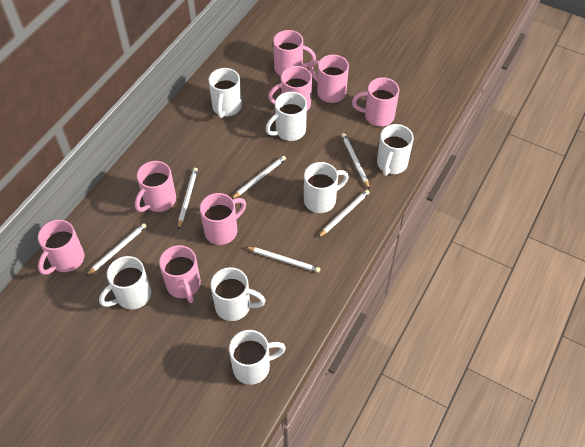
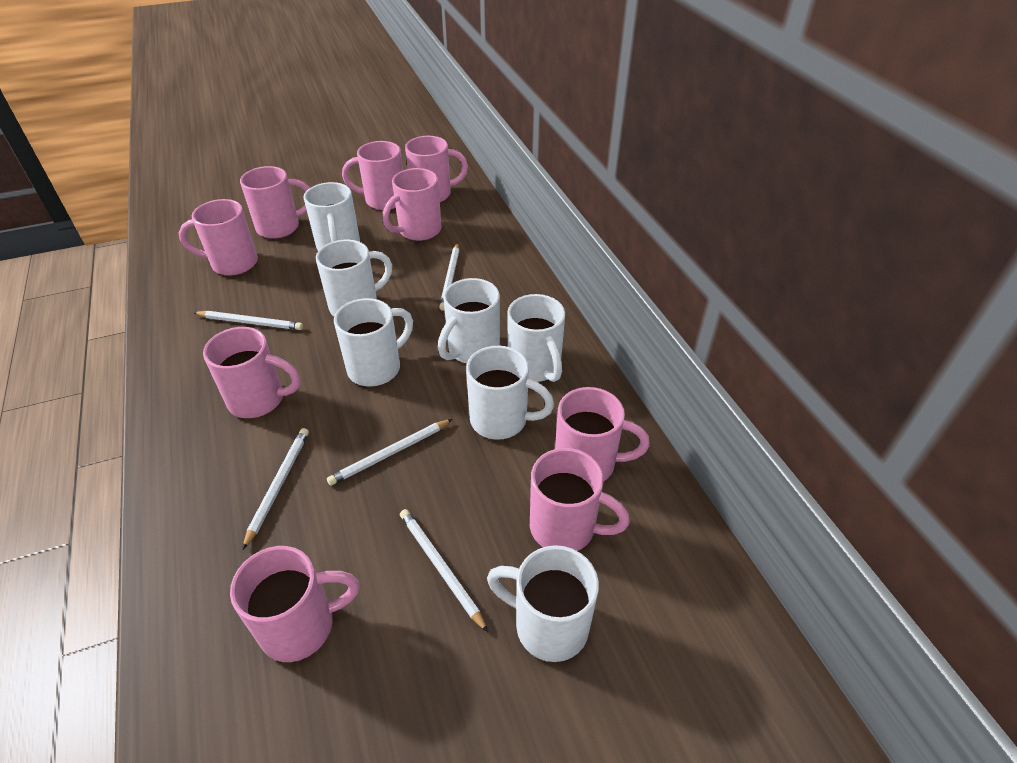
pink mug: [38,220,84,275] [135,161,176,212] [159,245,201,303] [200,193,246,245] [268,66,312,111] [273,30,316,76] [309,55,349,103] [352,77,400,126] = 8 -> [179,199,258,276] [203,327,300,418] [230,546,360,662] [240,166,310,239] [342,141,403,210] [382,168,442,241] [405,136,468,202] [530,448,630,551] [555,387,650,481] = 9
white pencil: [86,223,147,276] [178,168,198,230] [232,156,286,199] [246,247,320,273] [318,190,370,238] [341,133,370,189] = 6 -> [193,311,303,330] [242,428,309,550] [327,419,452,486] [400,509,488,632] [439,243,459,311] = 5

